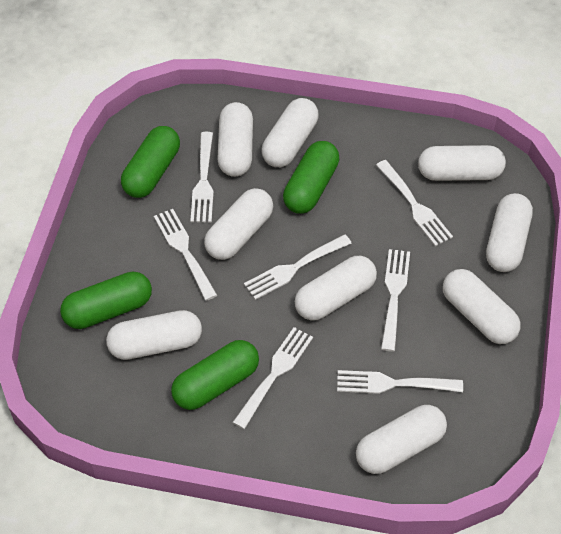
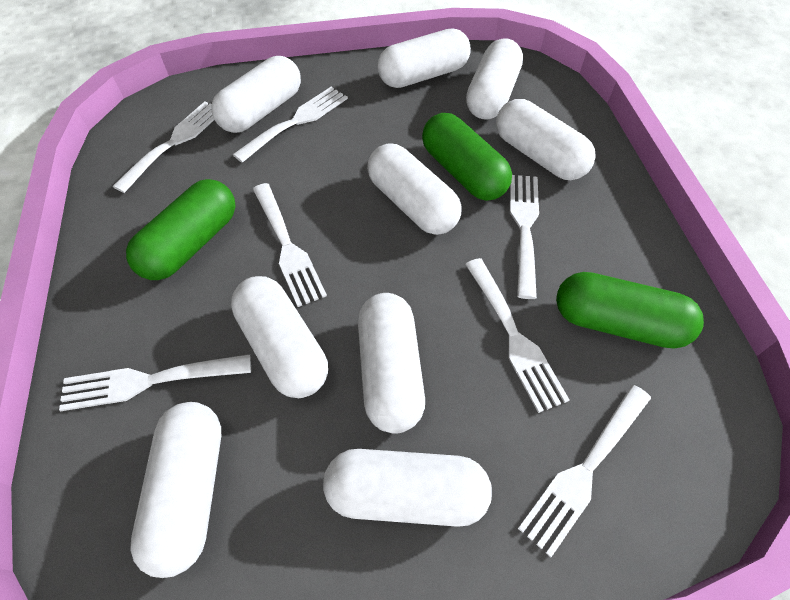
green capsule: [60,271,152,329] [121,126,180,198] [171,340,259,410] [283,141,339,214] = 4 -> [126,179,236,280] [422,113,512,201] [556,272,704,348] = 3

